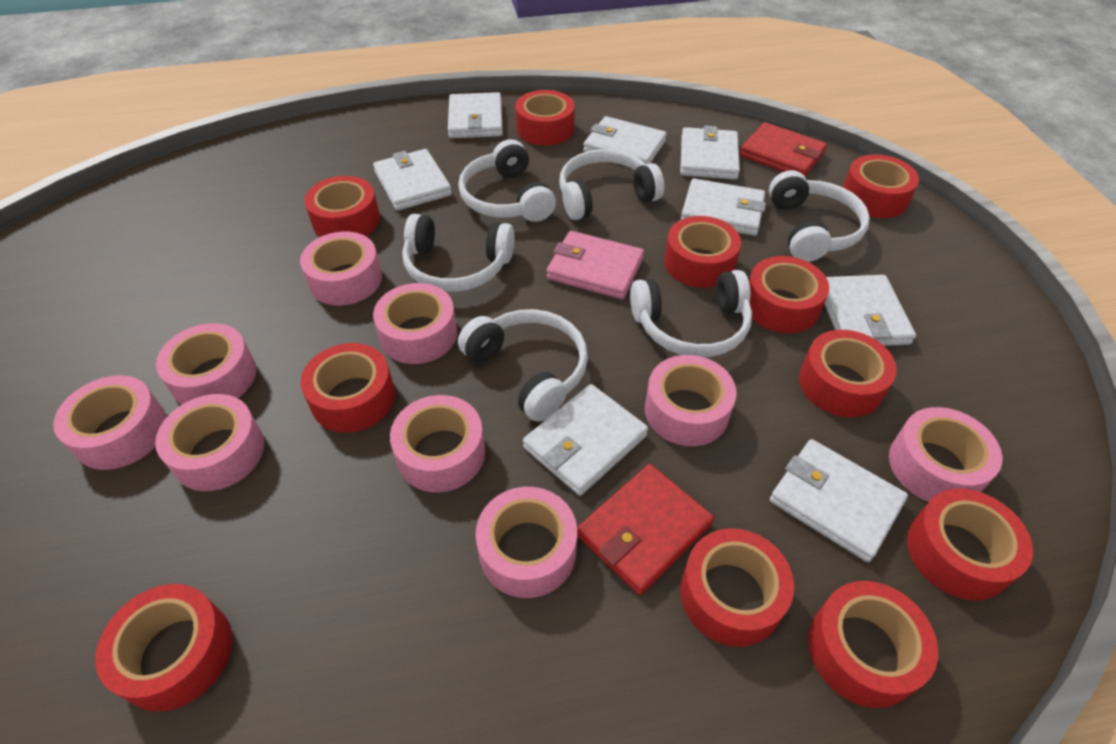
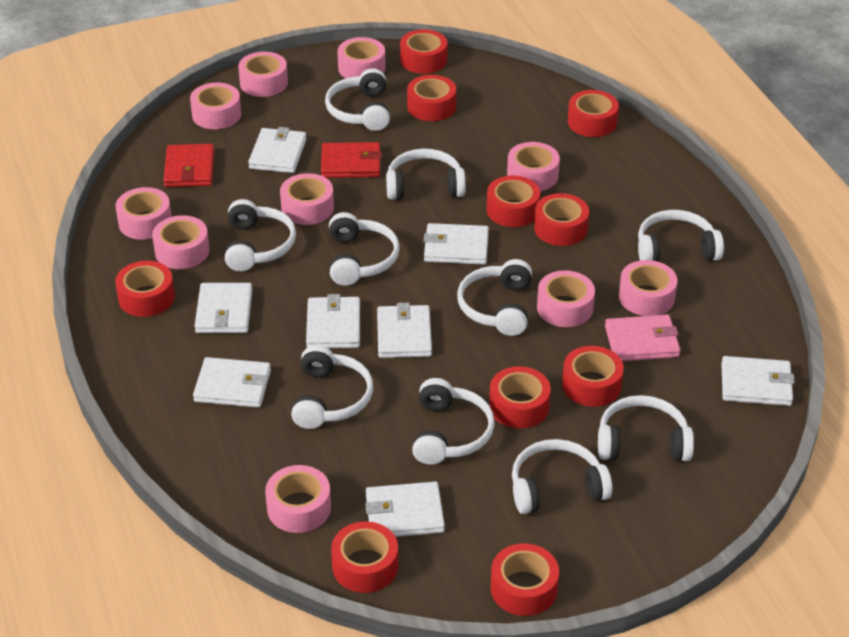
pink tape: [53,375,167,470] [155,394,265,491] [156,323,256,405] [300,231,382,306] [373,283,457,364] [390,395,485,492] [476,487,577,598] [645,355,737,446] [889,407,1002,502] = 9 -> [115,187,172,240] [152,215,209,269] [190,82,241,129] [238,52,288,97] [265,465,331,533] [280,173,334,225] [337,37,385,78] [507,142,560,191] [537,270,595,327] [619,260,678,316] = 10
red tape: [95,584,233,712] [301,343,395,433] [304,176,380,237] [515,90,575,146] [664,216,741,288] [680,528,794,647] [749,256,829,333] [799,330,897,417] [808,581,938,708] [843,154,919,218] [907,489,1033,600] = 11 -> [115,261,175,317] [331,522,398,593] [400,29,447,74] [407,75,456,121] [487,176,540,227] [489,366,551,429] [491,543,559,616] [534,193,589,246] [562,346,624,407] [568,90,619,137] = 10
white headphones: [402,214,514,292] [458,139,556,222] [458,309,588,422] [559,149,664,220] [630,270,752,357] [769,170,870,262] = 6 -> [225,199,296,271] [291,345,373,429] [325,68,390,131] [329,212,400,286] [386,149,465,200] [412,378,495,465] [457,259,532,336] [512,439,612,514] [598,395,694,461] [638,210,724,262] = 10

